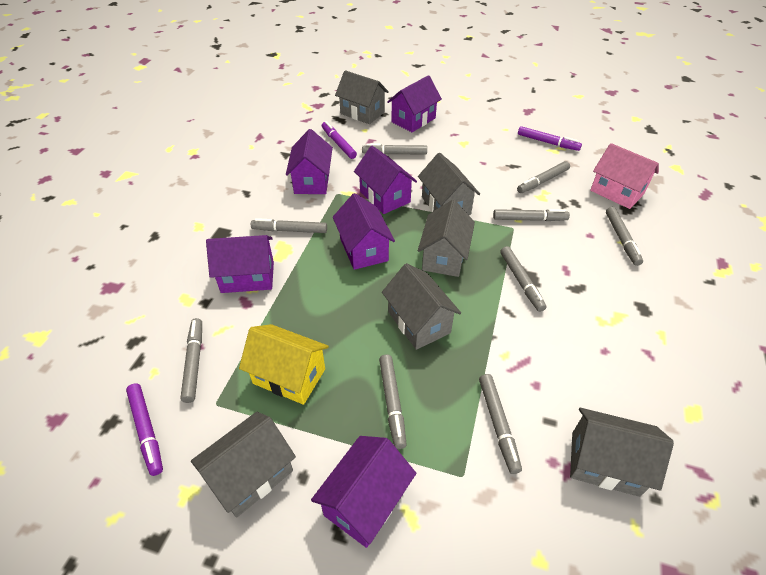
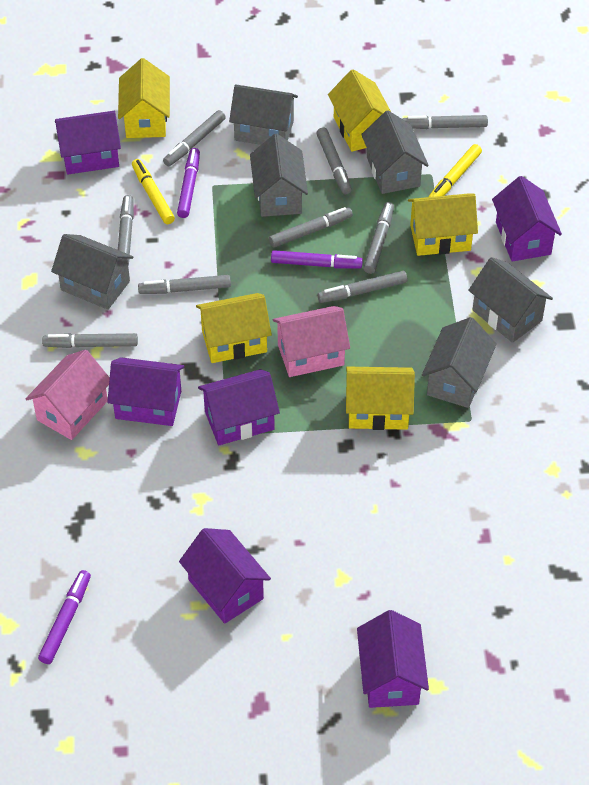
pink house: [590,143,659,209] = 1 -> [26,350,110,440] [273,306,350,377] = 2
yellow house: [239,324,329,405] = 1 -> [118,58,170,138] [196,293,272,363] [328,69,391,152] [346,367,415,430] [408,194,478,256] = 5
yellow marker: none = 0 -> [132,159,175,224] [428,144,482,197] = 2

